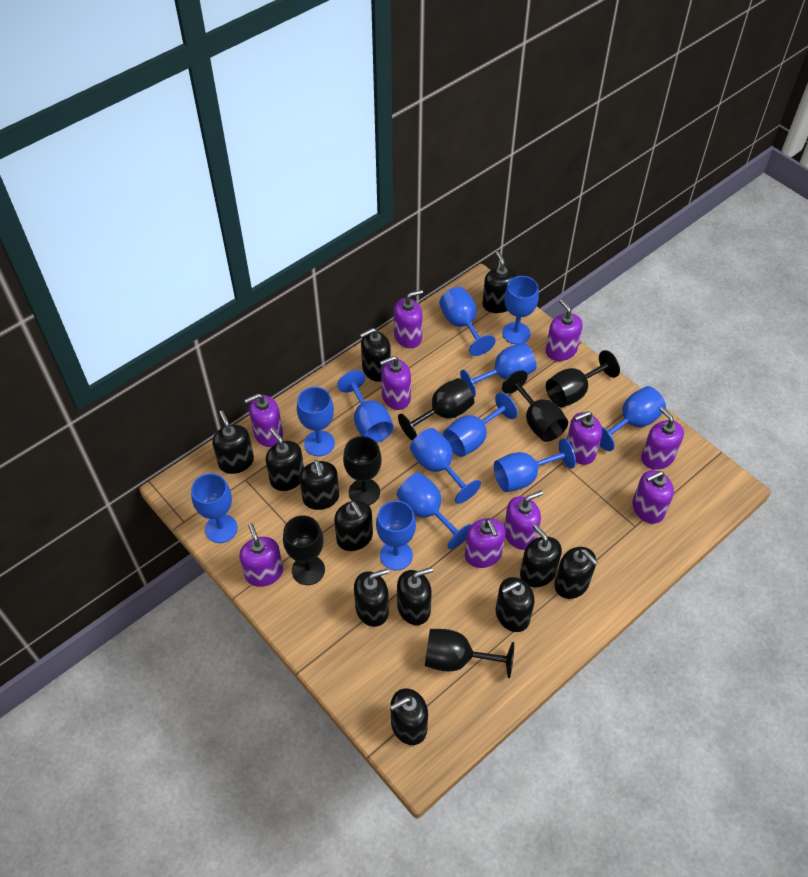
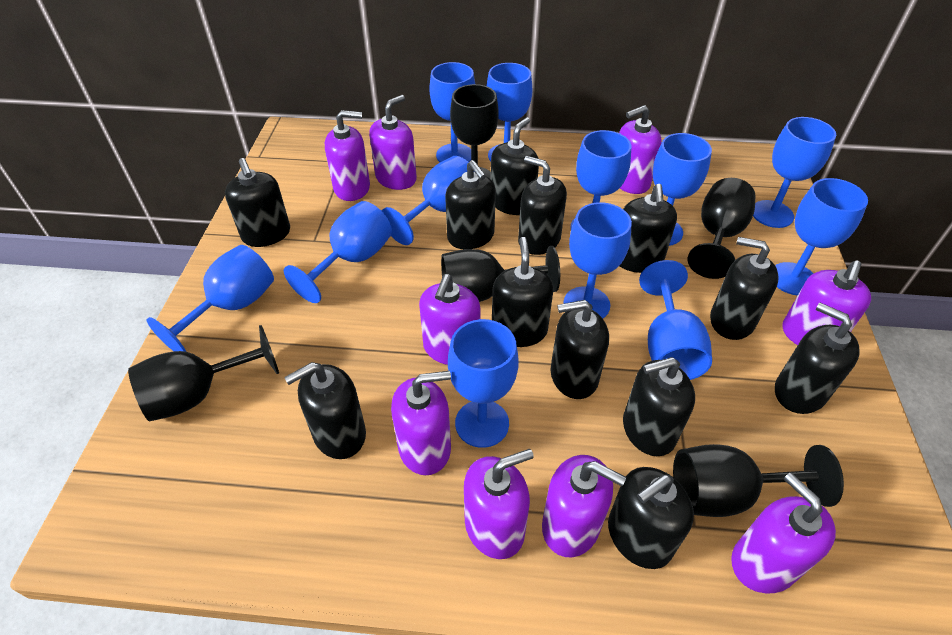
black goblet: [283,515,325,585] [343,436,382,505] [398,378,474,441] [425,629,514,678] [502,370,568,442] [546,350,620,408] = 6 -> [128,325,279,422] [441,246,560,302] [450,84,499,179] [673,444,844,517] [688,178,755,279] = 5
purple soap dispenser: [239,523,283,587] [245,393,283,447] [380,356,411,410] [394,290,423,348] [465,518,505,568] [504,490,543,550] [546,299,583,361] [567,411,602,465] [632,470,674,524] [641,407,684,470] = 10 -> [325,110,370,201] [369,95,417,190] [391,371,451,475] [419,274,481,365] [464,449,534,559] [542,455,626,557] [619,105,662,194] [731,473,836,593] [782,261,871,345] = 9

